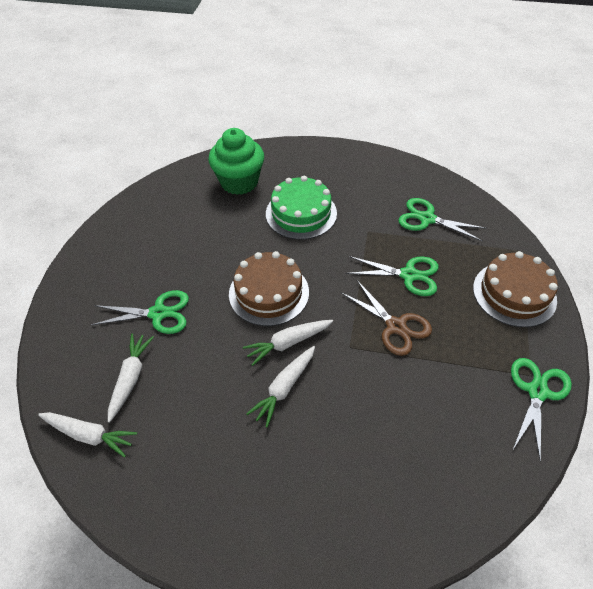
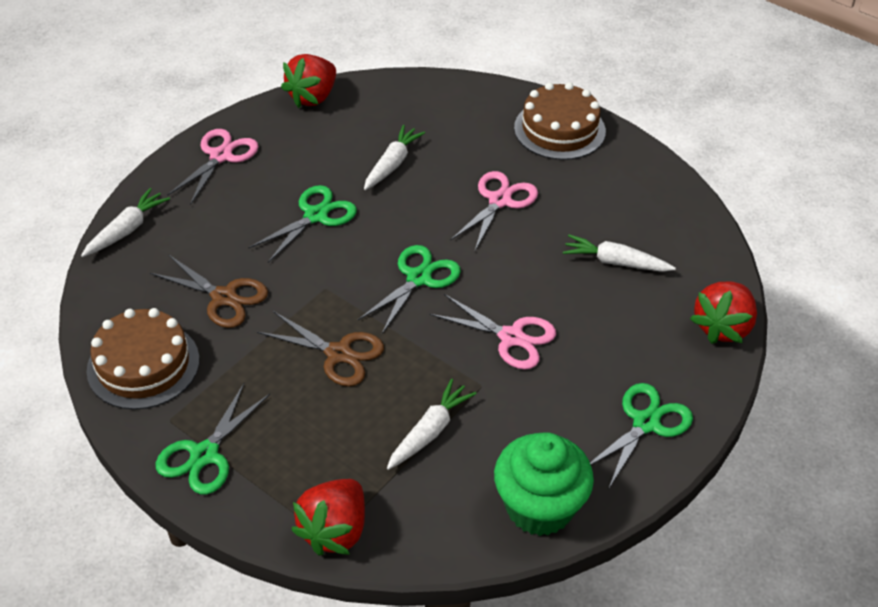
brown scissors: [342,280,432,356] = 1 -> [150,254,268,328] [257,311,384,386] = 2
green cake: [266,176,337,240] = 1 -> none = 0
pink scissors: none = 0 -> [167,129,259,205] [430,294,556,370] [450,171,538,251] = 3
red strawberry: none = 0 -> [281,54,336,108] [291,479,365,556] [690,282,757,344] = 3

